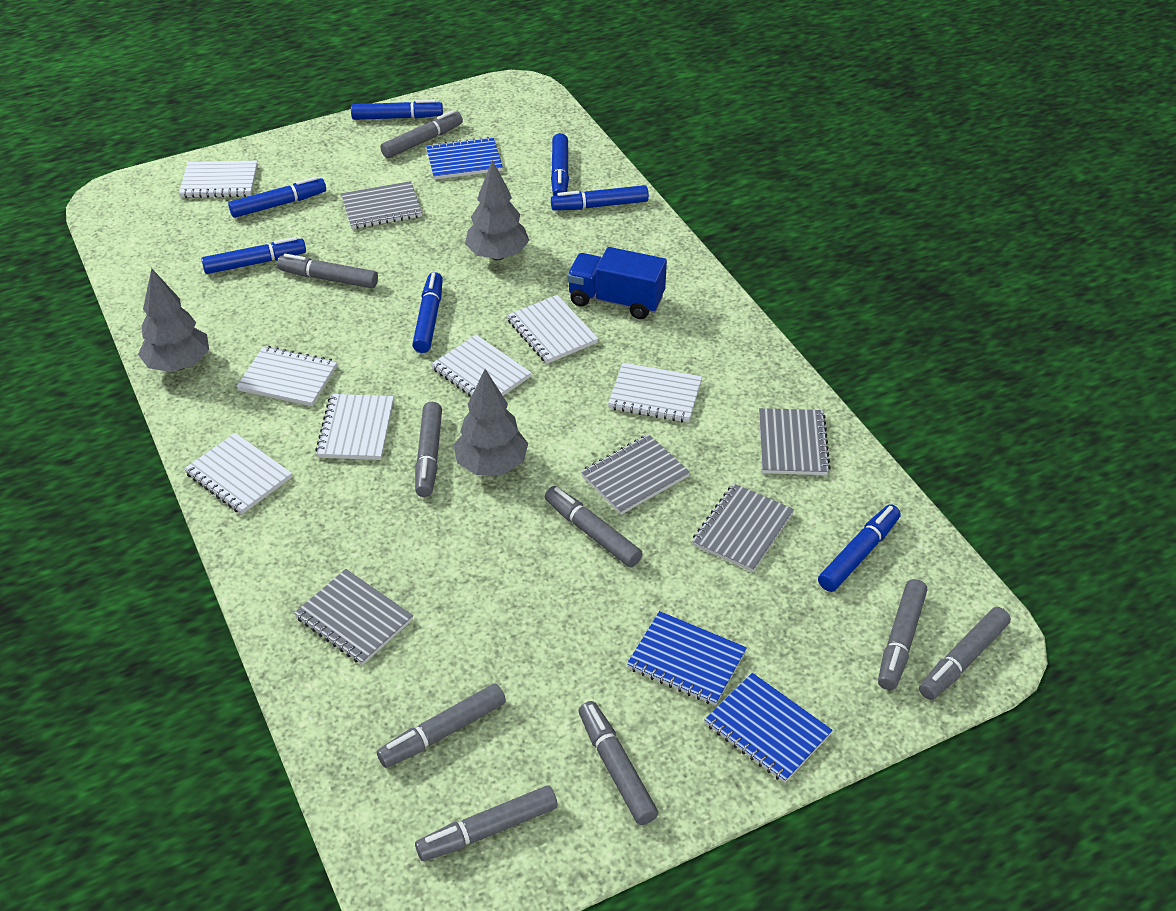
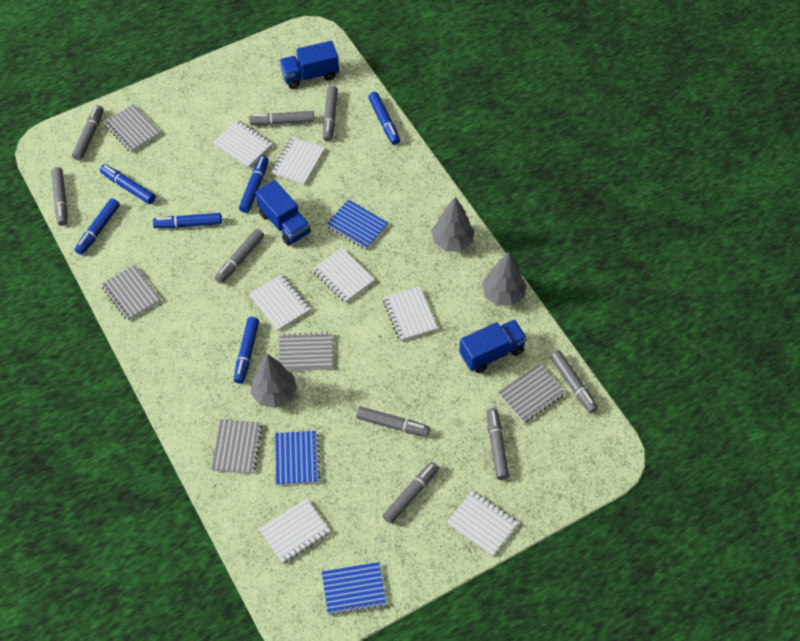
blue marker: [201,237,306,274] [228,177,326,218] [351,99,443,120] [412,272,443,353] [551,133,569,196] [551,185,649,210] [818,504,901,592] = 7 -> [75,198,120,255] [100,164,155,204] [153,213,222,228] [234,317,259,384] [239,155,269,213] [368,92,400,145] = 6
blue truck: [567,247,667,319] = 1 -> [255,180,311,246] [279,41,339,89] [459,320,527,373] = 3

